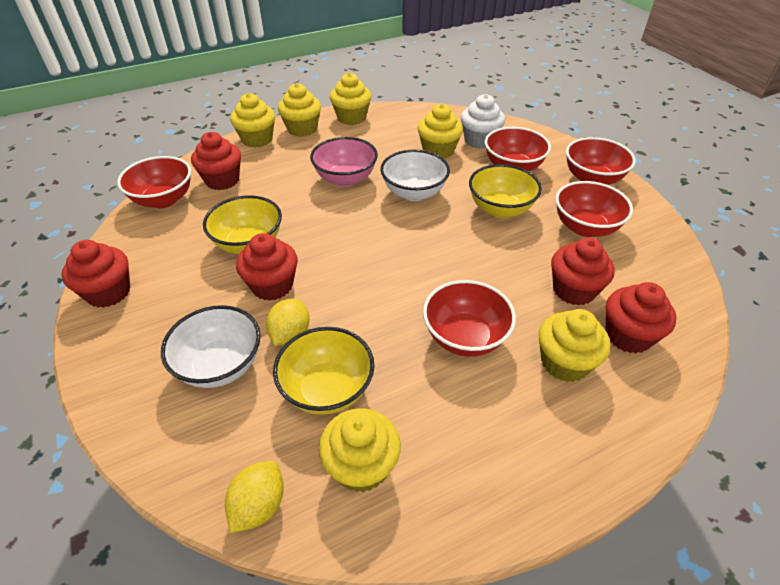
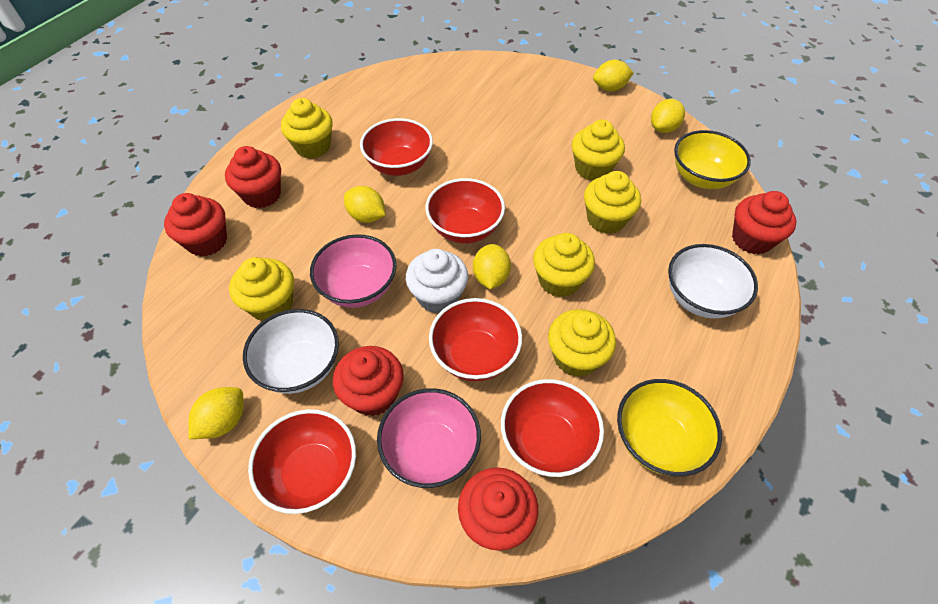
pink bowl: [310,137,378,187] = 1 -> [310,234,397,308] [377,388,481,488] = 2
yellow bowl: [203,195,282,254] [273,327,374,415] [469,164,542,218] = 3 -> [617,379,722,476] [674,130,751,189] = 2
yellow lemon: [225,461,284,533] [266,299,309,346] = 2 -> [188,387,244,439] [344,186,385,223] [473,244,511,289] [593,60,634,91] [651,99,685,133] = 5

